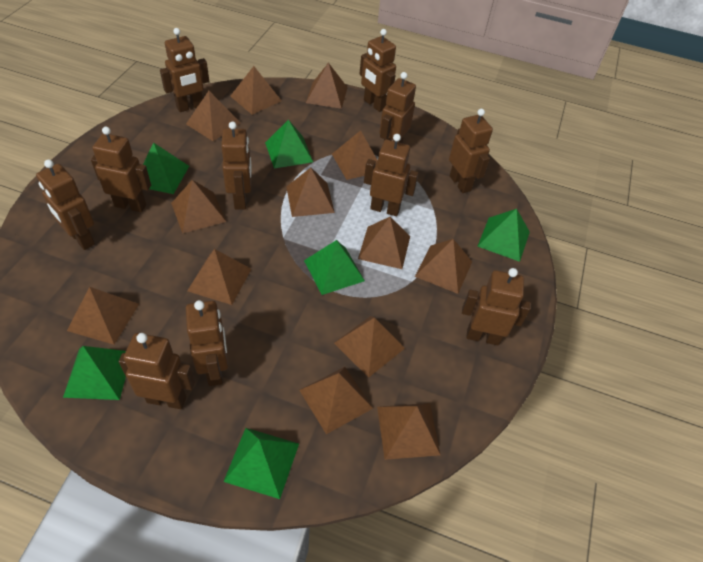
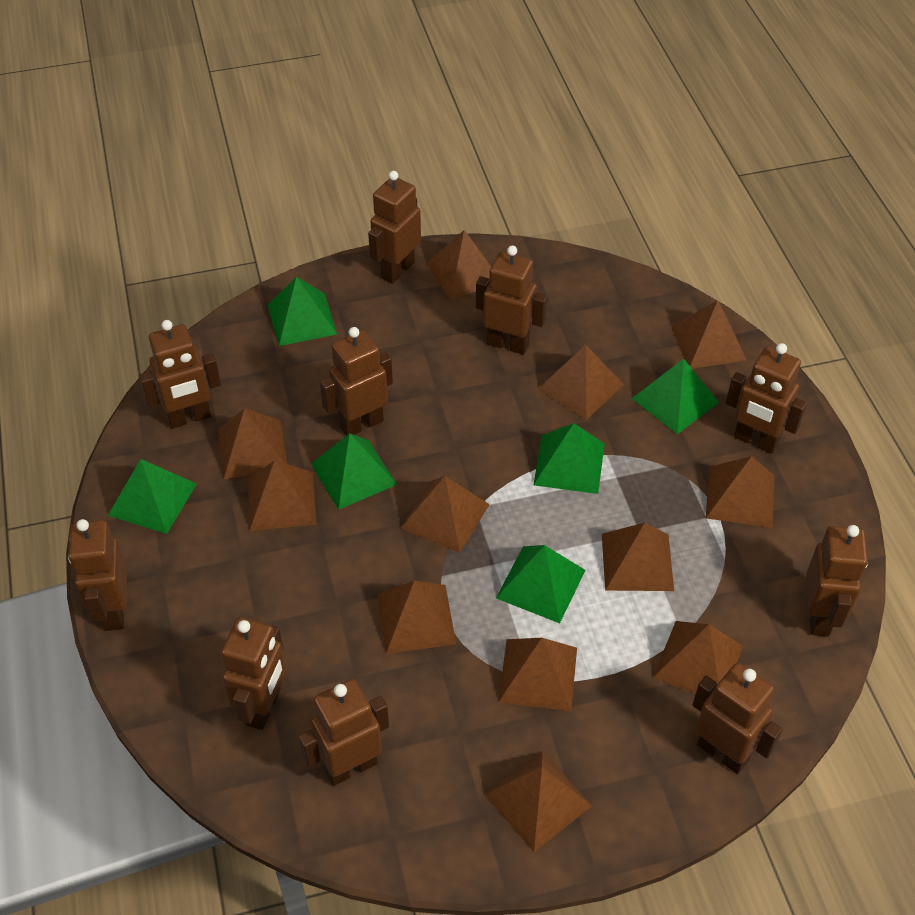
brown pyramid: [67,287,139,345] [171,180,226,234] [186,91,241,141] [187,249,251,305] [230,66,282,115] [286,168,335,217] [299,367,373,434] [306,63,348,109] [332,130,377,180] [334,316,405,378] [358,217,410,269] [377,403,440,460] [415,239,472,294] = 13 -> [218,408,287,479] [248,460,316,531] [377,580,456,654] [401,476,490,553] [426,230,491,300] [484,751,592,852] [498,638,577,711] [538,345,624,420] [602,523,674,591] [653,621,743,694] [671,300,746,369] [706,456,775,528] = 12
brown robot: [36,160,95,250] [91,127,151,213] [119,333,195,409] [160,28,209,112] [186,300,228,386] [221,121,252,210] [359,29,396,112] [364,134,419,216] [380,72,416,143] [449,109,493,193] [462,268,531,345] = 11 -> [68,519,127,631] [139,320,221,429] [221,617,287,730] [299,679,389,786] [320,327,393,436] [368,171,421,284] [476,246,547,355] [693,663,783,774] [726,343,807,454] [806,525,868,637] = 10

